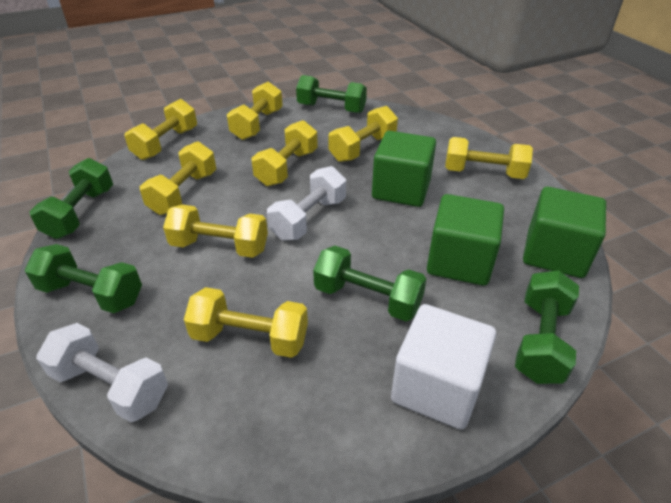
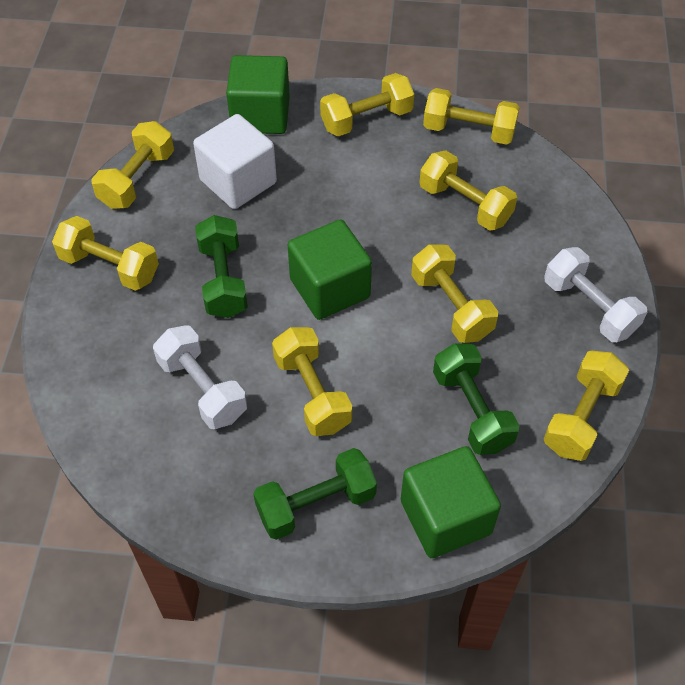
green dumbbell: [25,244,142,313] [30,158,113,239] [296,75,367,113] [313,246,426,321] [515,270,579,384] = 5 -> [195,215,248,318] [253,448,377,540] [433,343,520,455] = 3

